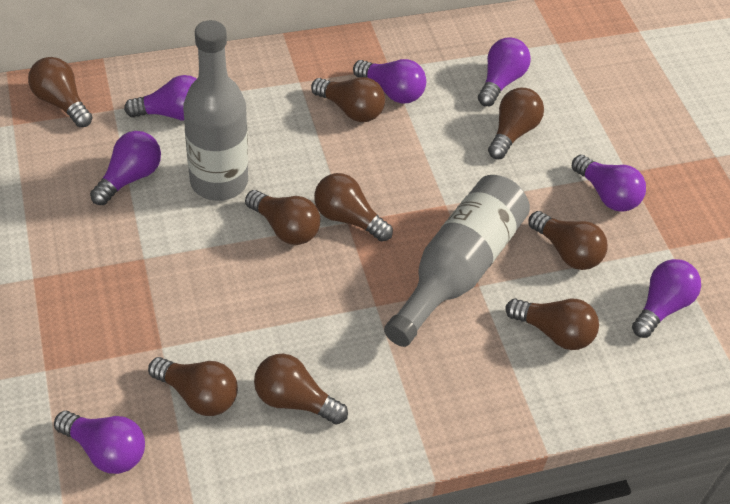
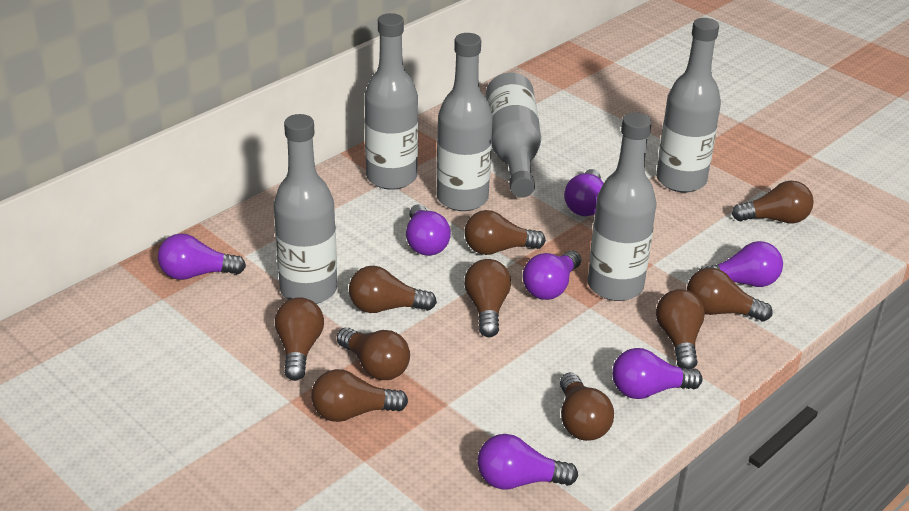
brown light bulb: [28,57,93,127] [148,357,238,416] [245,190,320,245] [254,354,348,425] [311,77,385,122] [314,173,393,242] [488,88,544,159] [505,298,599,350] [529,211,608,270] = 9 -> [275,297,324,381] [311,369,408,422] [337,327,410,380] [349,266,437,313] [464,210,546,255] [464,259,511,337] [560,373,614,441] [656,289,705,369] [687,268,772,321] [732,181,814,224] = 10
grey bottle: [183,20,248,201] [384,175,530,347] = 2 -> [273,114,337,304] [364,13,418,190] [436,33,493,211] [486,73,541,198] [588,112,657,301] [656,18,721,193] = 6

